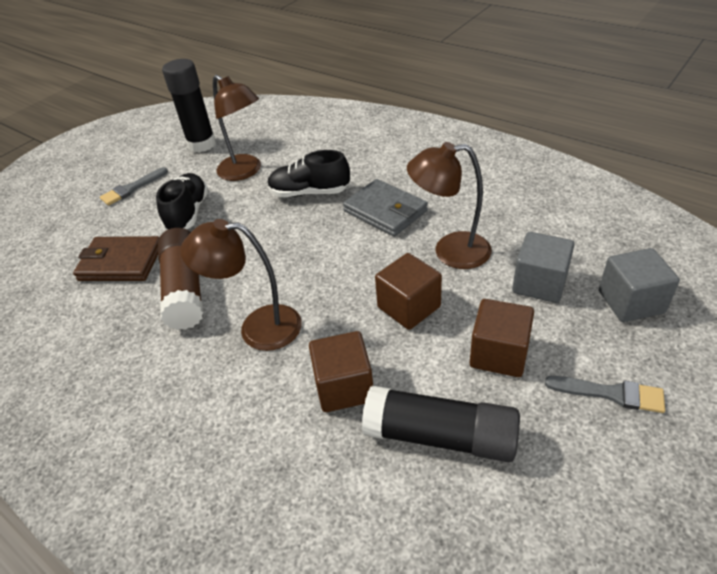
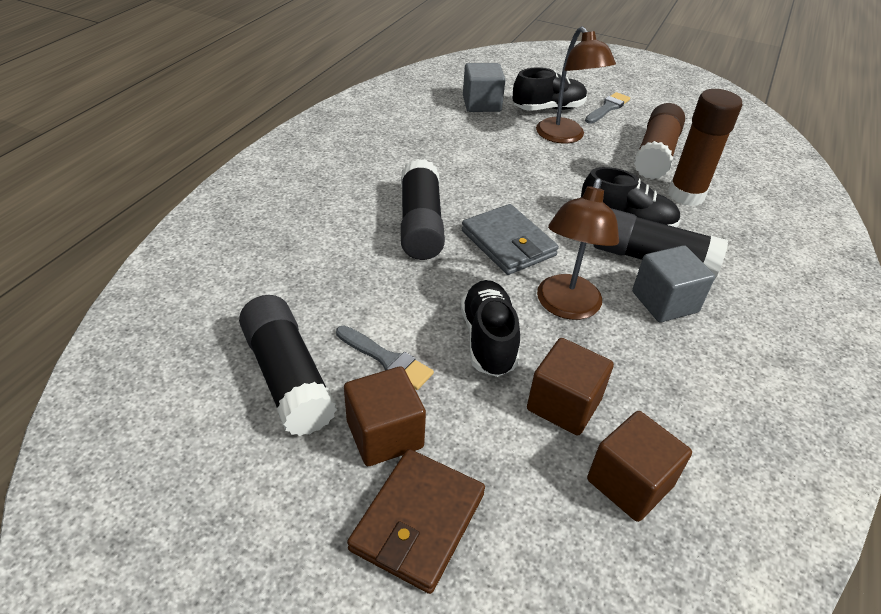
black glue stick: [162,59,216,153] [362,386,520,462] = 2 -> [239,295,337,436] [401,159,445,260] [593,208,728,280] = 3
black shoe: [156,173,209,230] [267,150,350,197] = 2 -> [461,280,520,377] [513,67,587,111] [581,167,681,227] = 3
brown glue stick: [158,228,203,330] = 1 -> [634,103,685,180] [668,89,742,206] = 2
brown lamp: [180,219,302,351] [213,75,261,181] [407,142,492,269] = 3 -> [536,26,616,144] [537,178,619,320] = 2

